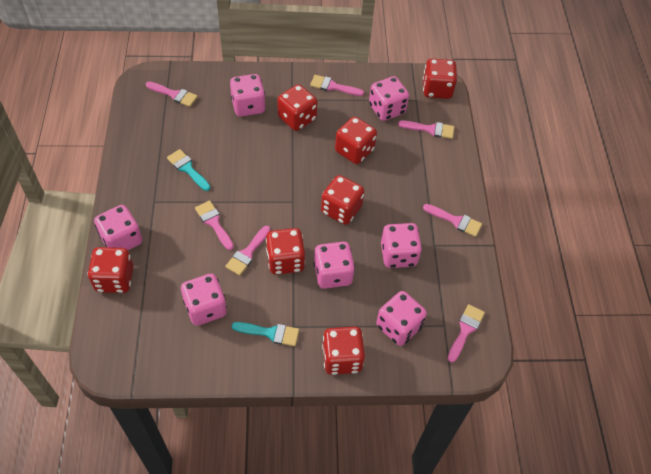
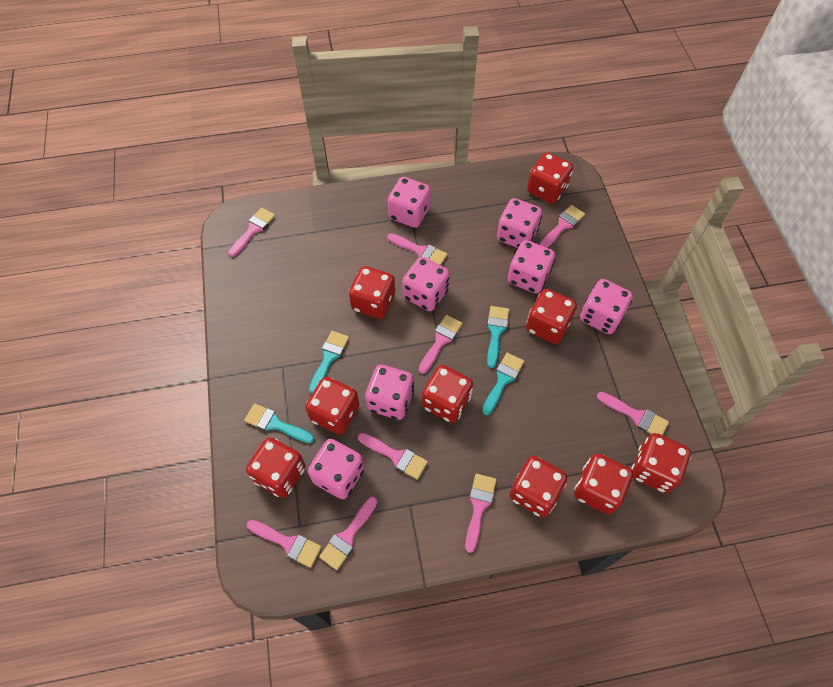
pink brush: [146,81,198,107] [195,201,234,250] [225,226,270,276] [310,75,364,96] [398,120,454,139] [423,204,482,237] [448,304,485,363] = 7 -> [228,208,275,257] [247,520,322,568] [319,496,377,570] [358,433,428,480] [387,233,447,265] [419,315,462,374] [465,474,497,553] [539,205,585,248] [597,392,669,435] = 9
red dice: [88,247,133,293] [266,228,305,275] [277,84,318,131] [321,175,364,225] [322,326,365,375] [335,117,377,164] [423,59,457,99] = 7 -> [246,437,305,498] [306,377,359,435] [349,266,395,319] [422,365,473,423] [509,456,567,517] [526,289,577,344] [527,152,573,204] [574,453,633,514] [631,433,691,493] = 9
turquoise brush: [167,149,211,191] [232,322,299,346] = 2 -> [244,403,315,443] [309,331,349,393] [482,353,524,415] [487,306,509,368] = 4

